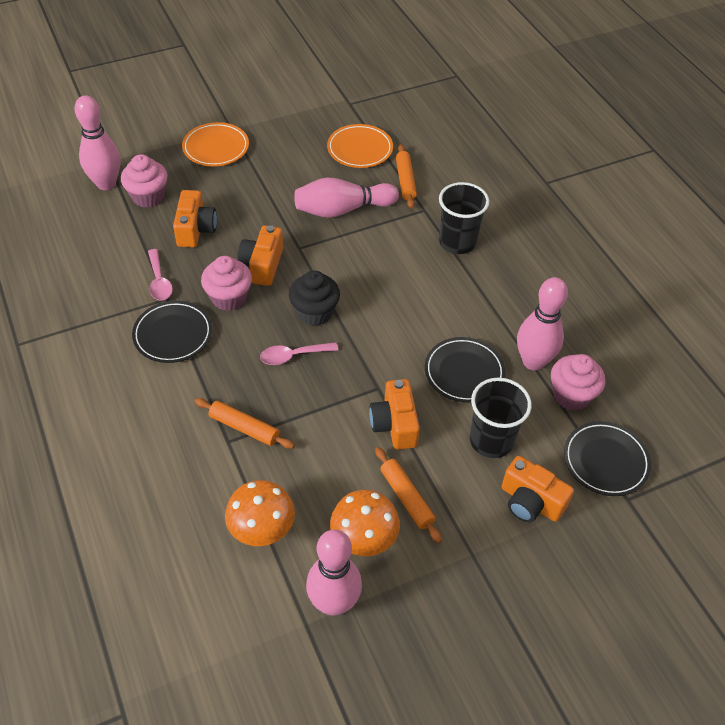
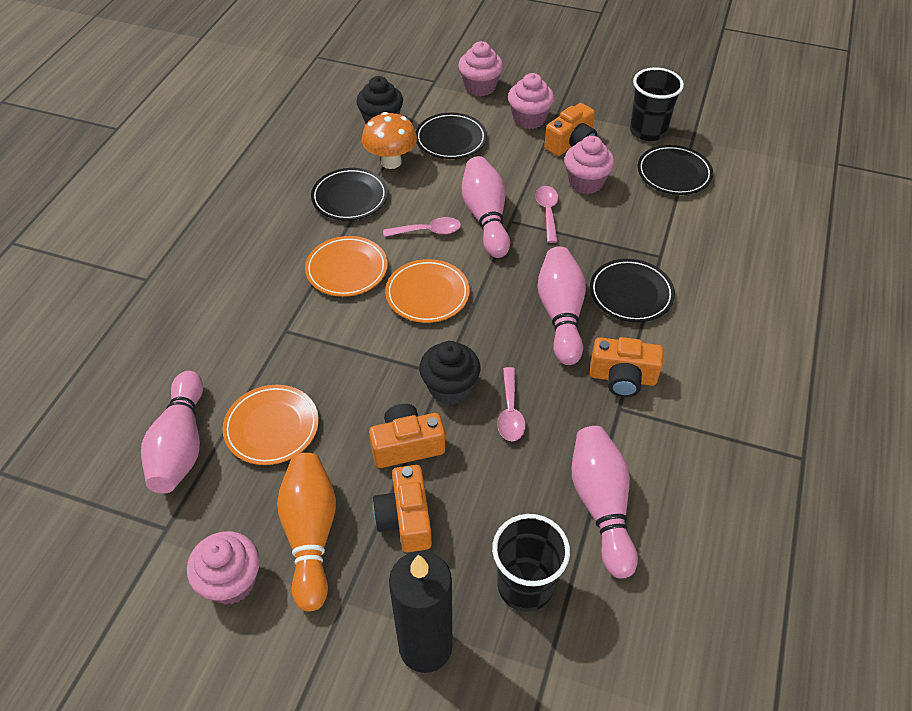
black candle: none = 0 -> [389,551,452,673] = 1
black cupcake: [289,270,340,326] = 1 -> [356,76,403,124] [419,341,480,405] = 2
black plate: [132,301,212,363] [425,337,506,403] [564,421,651,496] = 3 -> [311,168,388,220] [416,113,487,159] [590,259,675,322] [638,145,713,195] = 4
orange bowling pin: none = 0 -> [277,453,336,612] = 1
orange mushroom: [225,480,295,546] [330,490,400,556] = 2 -> [362,112,417,169] = 1
orange plate: [182,122,249,166] [327,124,393,168] = 2 -> [223,385,319,465] [305,236,388,297] [385,259,470,323] = 3
orange rolling pin: [195,398,295,449] [375,447,442,543] [396,144,417,208] = 3 -> none = 0
pink cupcake: [121,154,168,208] [201,256,252,311] [551,354,606,410] = 3 -> [187,531,260,605] [458,41,503,96] [508,73,554,129] [564,136,614,194] = 4
pink spoon: [148,249,173,301] [260,342,338,365] = 2 -> [383,217,461,237] [497,367,526,441] [535,186,558,243] = 3

